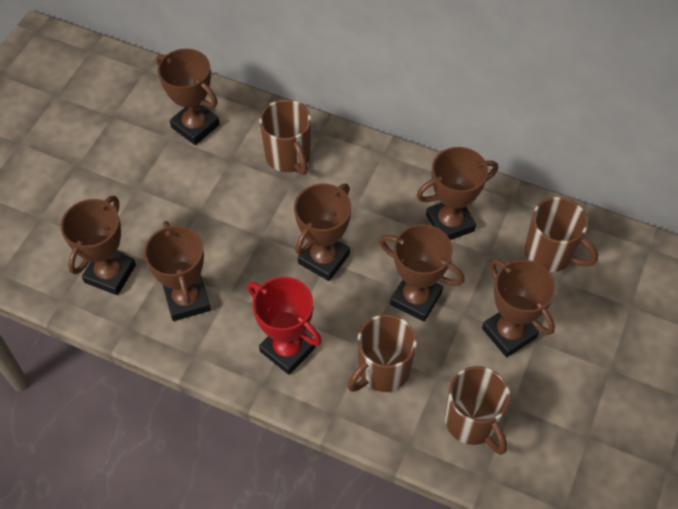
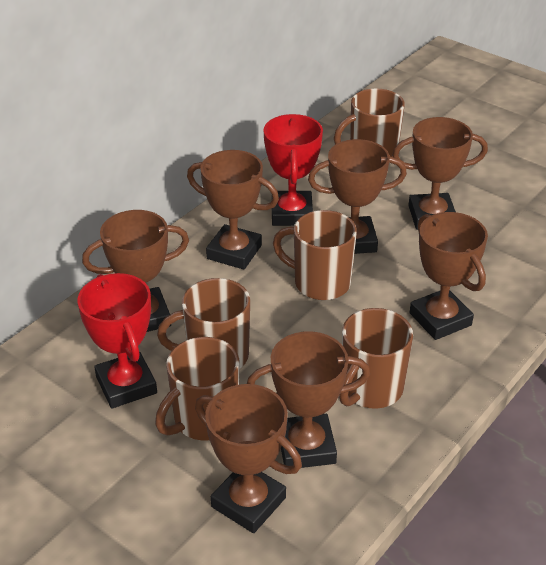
brown mug: [259,99,311,175] [347,314,417,392] [445,366,510,455] [525,197,598,272] = 4 -> [155,337,239,440] [157,278,250,369] [273,210,357,300] [334,89,405,157] [339,308,413,409] = 5
red trophy: [248,277,322,375] = 1 -> [77,273,157,409] [263,114,323,226] = 2

